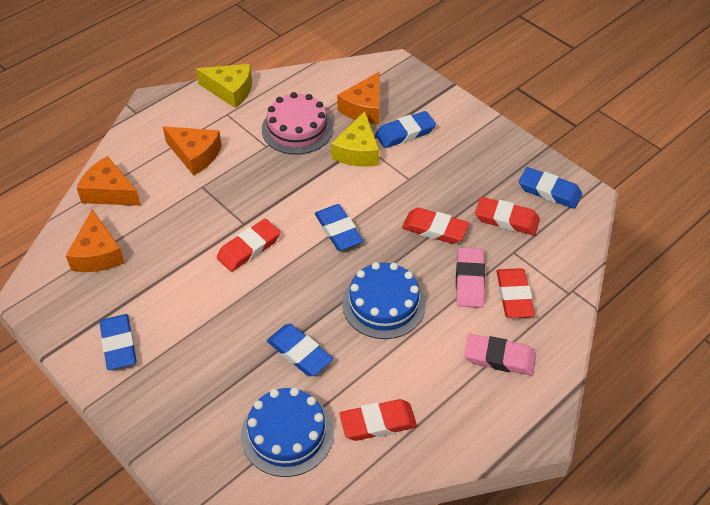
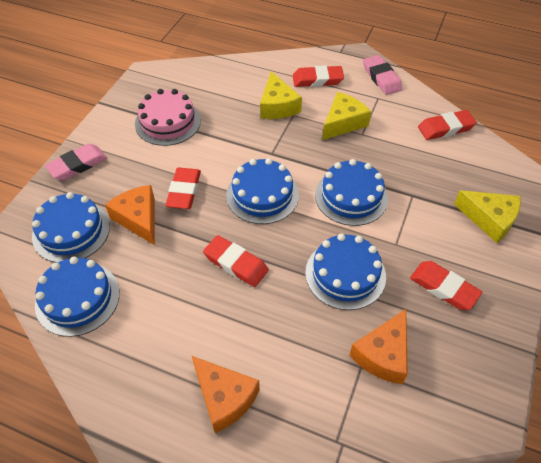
blue cake: [241,387,334,477] [342,262,426,339] = 2 -> [32,192,110,263] [35,257,120,337] [226,158,299,224] [305,234,386,310] [315,159,388,226] = 5
blue eraser: [99,314,137,370] [267,324,333,376] [315,204,363,251] [375,111,436,148] [519,167,582,209] = 5 -> none = 0
orange cheese: [66,209,125,272] [77,156,141,206] [163,126,222,176] [337,71,380,124] = 4 -> [105,185,155,245] [192,356,260,433] [349,309,408,384] = 3
yellow cheese: [196,64,252,108] [331,111,379,167] = 2 -> [260,71,302,119] [322,92,371,140] [454,190,521,243] = 3

